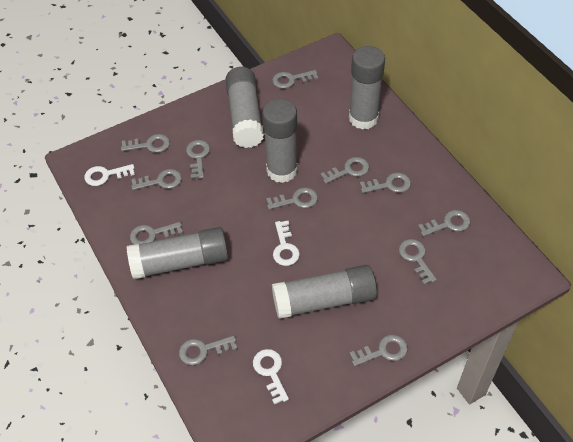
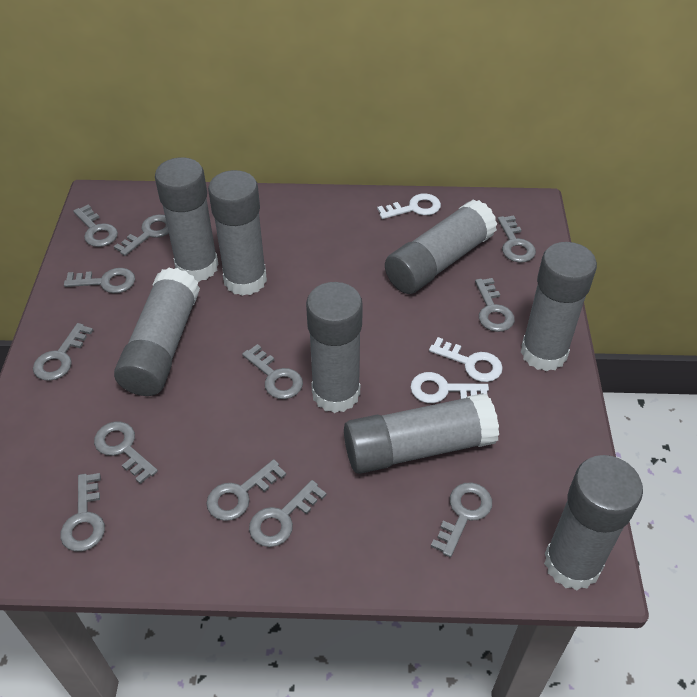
grey glue stick: [127,227,229,280] [225,67,264,148] [262,99,298,183] [272,265,377,319] [349,46,385,130] = 5 -> [114,268,200,396] [155,157,219,282] [208,170,267,296] [306,282,363,413] [344,393,499,474] [385,199,497,294] [521,242,597,371] [544,455,643,590] = 8

